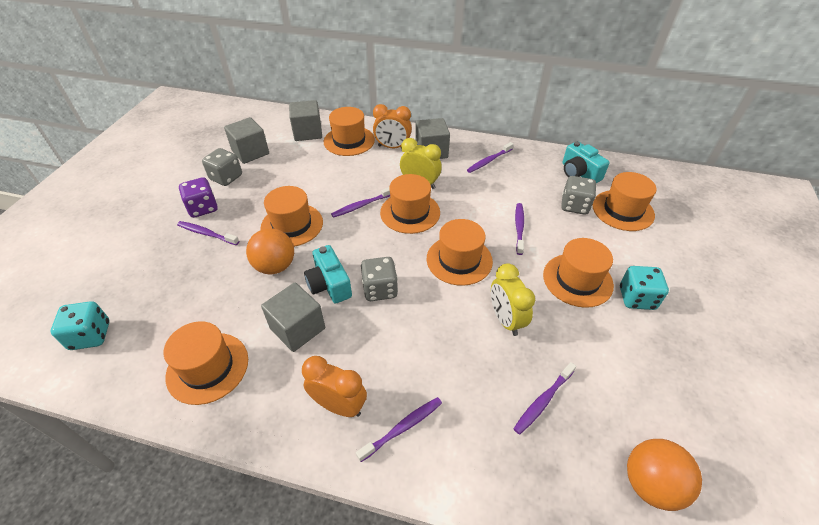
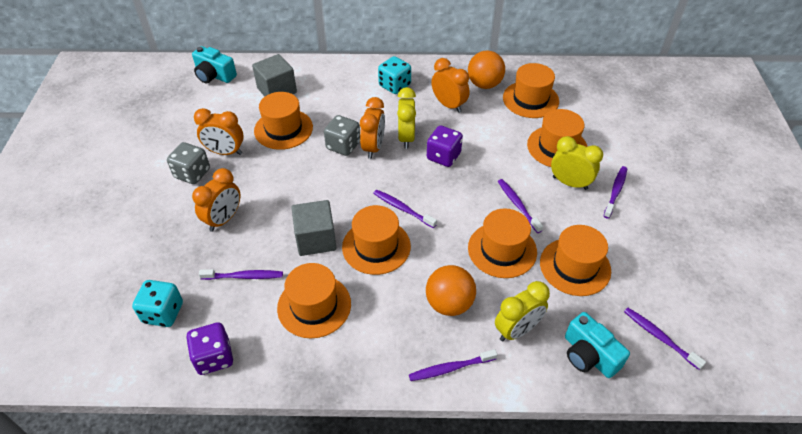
grey cube: [224,117,269,164] [261,283,325,352] [289,100,322,141] [415,118,450,159] = 4 -> [252,54,297,96] [291,200,336,256] = 2
grey dice: [202,148,242,186] [361,257,398,301] [561,176,596,215] = 3 -> [167,142,210,184] [324,115,360,156] = 2
orange clock: [302,356,367,417] [373,104,412,148] = 2 -> [192,168,240,232] [194,108,244,155] [360,97,385,159] [431,58,470,113] = 4
purple dice: [179,177,218,218] = 1 -> [186,322,233,375] [427,125,463,167] = 2
yellow clock: [400,138,442,189] [491,263,535,336] = 2 -> [397,87,416,149] [495,281,550,341] [551,136,603,190] = 3

